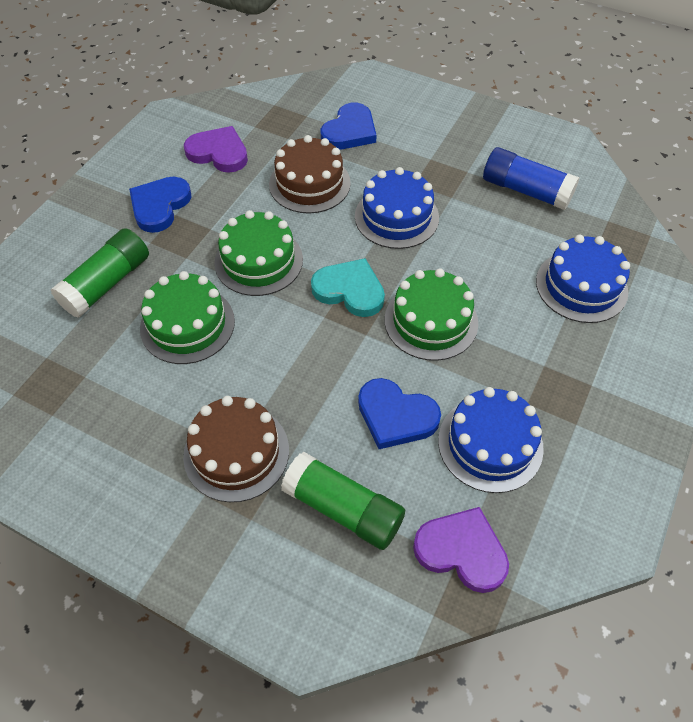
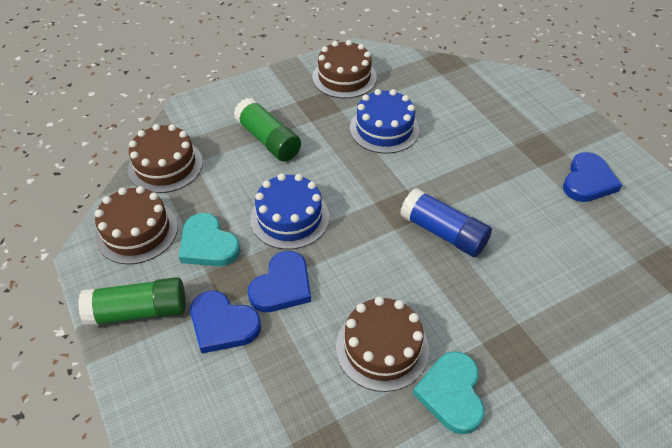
blue cake: [355,167,439,249] [438,387,544,493] [536,235,630,323] = 3 -> [250,173,329,250] [350,89,420,154] = 2
brown cake: [183,396,289,502] [269,135,351,213] = 2 -> [95,186,178,265] [128,124,203,193] [313,40,377,98] [336,296,429,392] = 4
green cake: [140,271,235,364] [214,210,303,296] [385,268,478,361] = 3 -> none = 0
purple heart: [184,126,248,173] [413,507,509,593] = 2 -> none = 0
turquoise heart: [311,258,385,317] = 1 -> [179,213,240,266] [413,351,485,434] = 2

